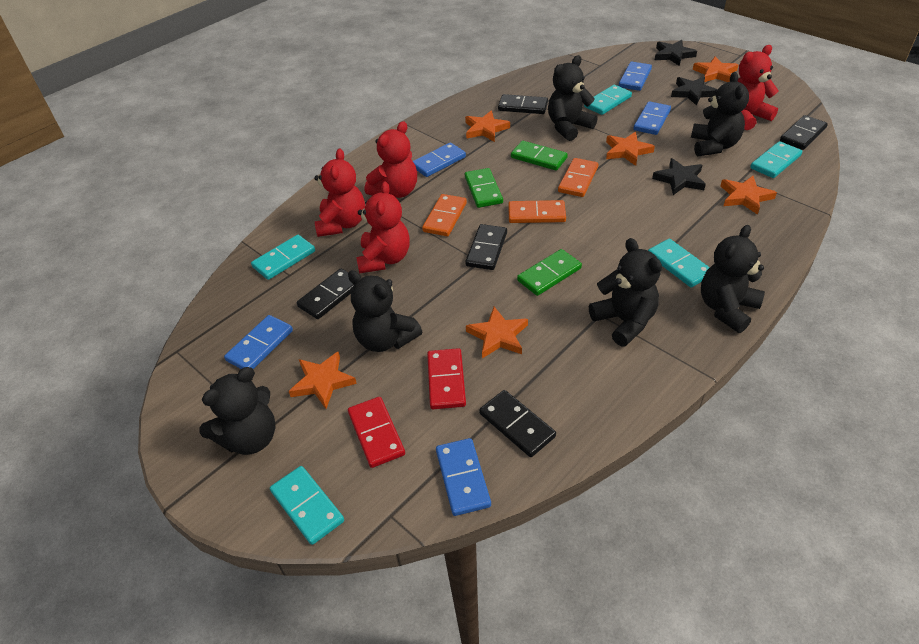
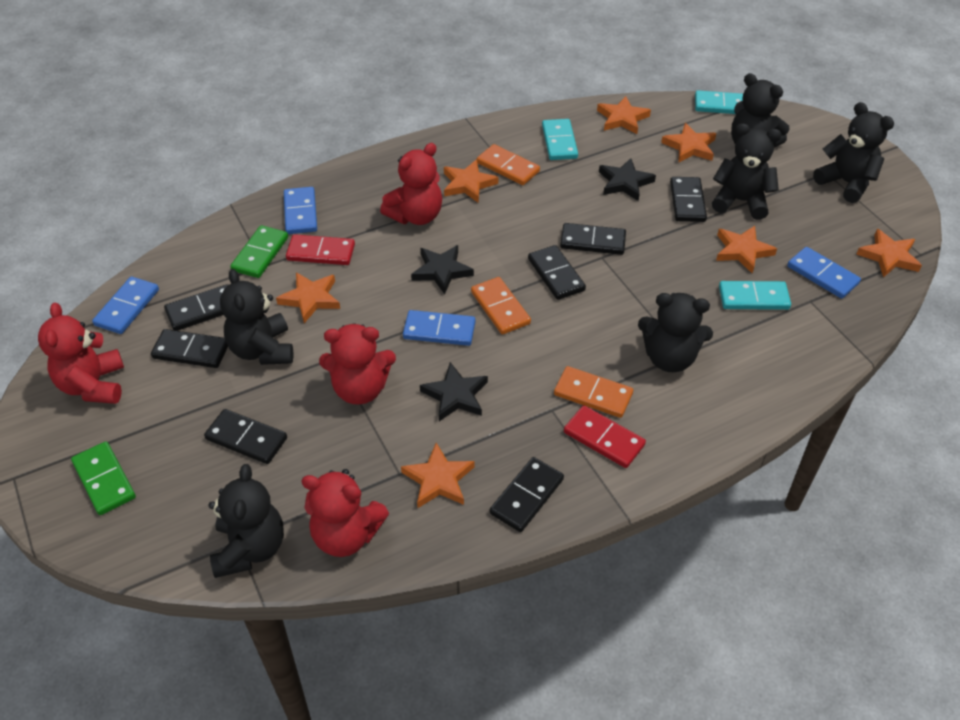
black domino: [297,268,354,319] [465,224,507,270] [479,390,556,457] [498,94,548,114] [780,115,828,150] = 5 -> [151,329,228,368] [164,284,228,331] [204,409,287,464] [490,457,564,532] [528,245,586,300] [560,223,626,255] [670,177,707,222] = 7
blue domino: [224,315,293,369] [413,142,466,177] [436,438,491,516] [619,62,652,91] [634,101,671,135] = 5 -> [92,277,159,334] [284,187,317,234] [403,310,475,346] [787,247,861,299] = 4
green domino: [465,168,503,208] [511,141,568,171] [517,249,582,296] = 3 -> [71,441,136,515] [230,225,288,278] = 2
orange star: [288,352,357,409] [465,110,510,142] [466,307,528,358] [606,132,655,166] [693,56,738,82] [720,176,777,215] = 6 -> [276,272,340,323] [401,443,474,508] [444,159,498,203] [597,96,651,134] [661,123,716,163] [716,226,777,273] [856,229,922,278] = 7
turquoise domino: [251,235,315,280] [270,466,344,545] [584,85,632,115] [648,239,710,287] [750,141,802,178] = 5 -> [542,119,578,160] [695,90,743,114] [719,281,791,310] = 3

